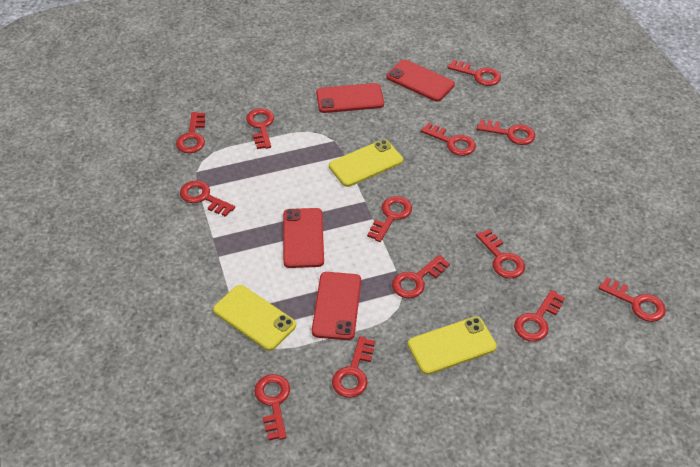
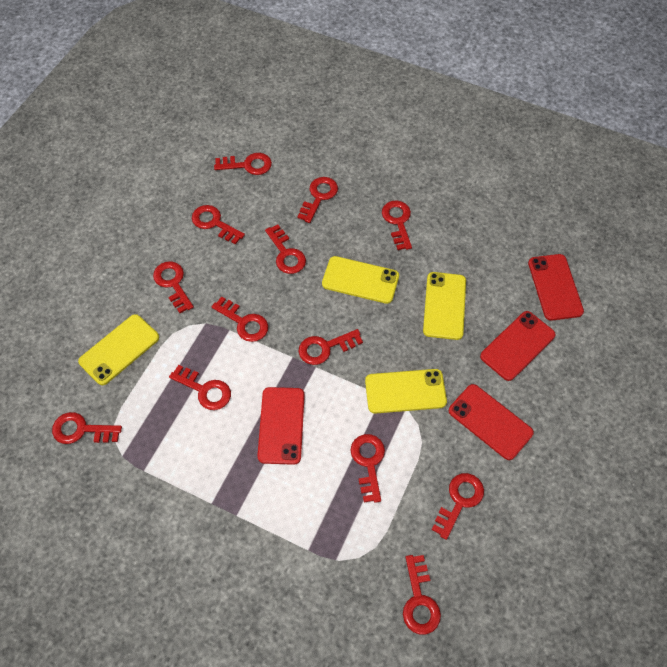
yellow phone: [213,285,296,351] [329,140,403,187] [408,317,497,375] = 3 -> [78,314,159,385] [322,256,399,304] [365,369,447,414] [423,272,466,340] = 4

